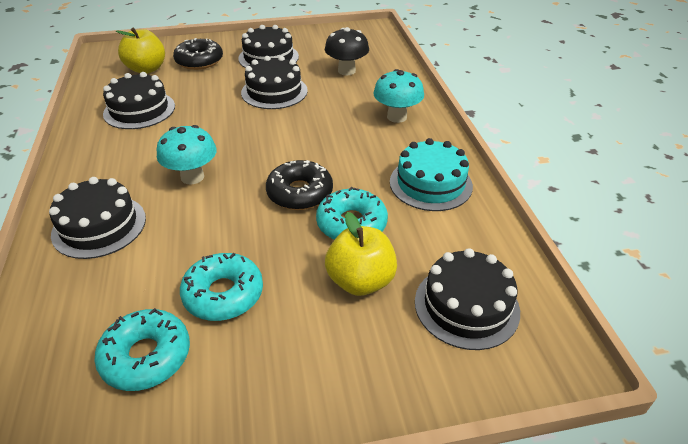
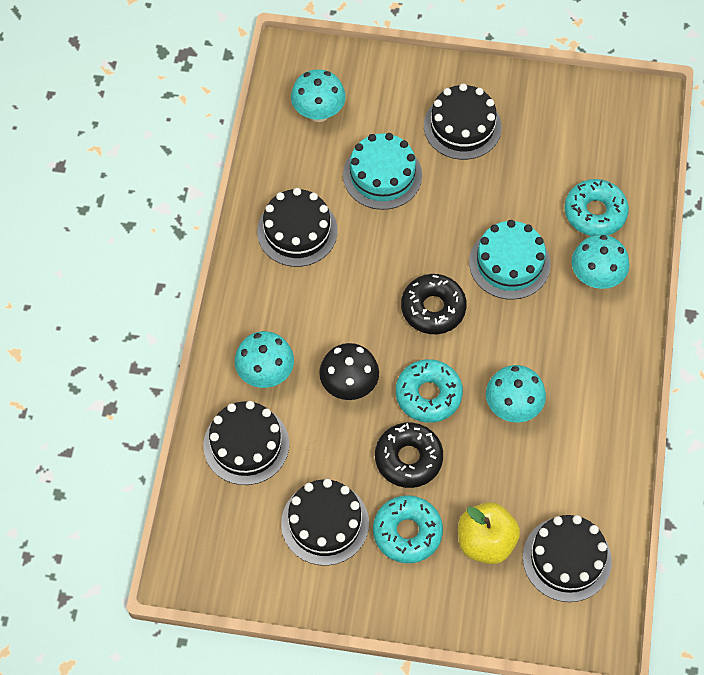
turquoise cake: [390,138,473,211] = 1 -> [343,133,422,210] [469,220,551,300] = 2
turquoise mushroom: [157,125,217,185] [373,69,424,123] = 2 -> [235,331,294,388] [291,69,346,122] [486,365,546,423] [571,235,630,289] = 4
yellow apple: [116,28,165,74] [325,212,397,296] = 2 -> [458,502,520,564] = 1

